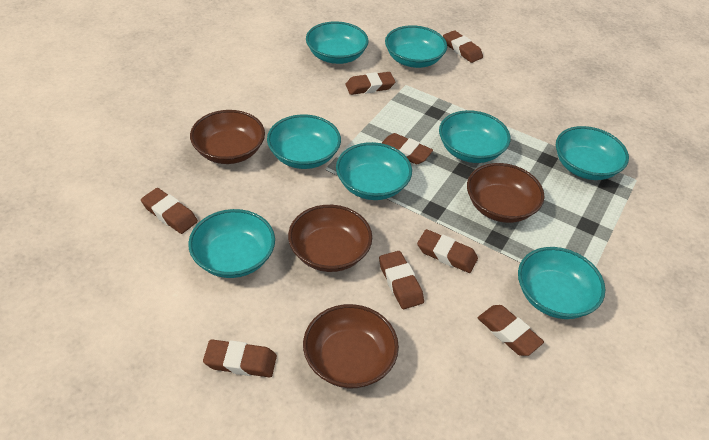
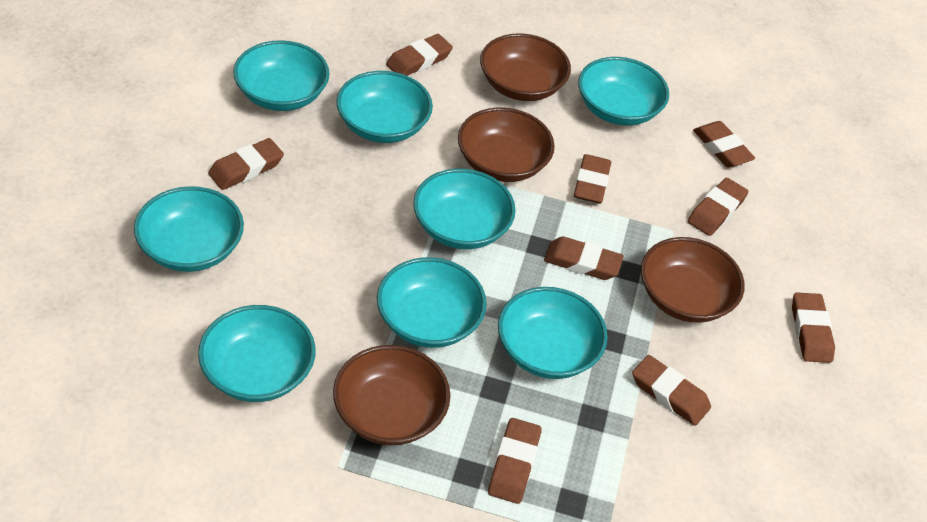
brown eraser: [141,188,198,234] [203,339,277,377] [345,72,395,95] [379,251,424,309] [382,133,433,164] [417,229,478,273] [443,30,483,63] [478,305,544,356] = 8 -> [208,138,284,190] [386,34,453,76] [488,418,542,504] [544,236,624,280] [574,154,611,204] [632,355,711,426] [688,178,748,236] [693,121,755,168] [792,292,835,363] = 9

